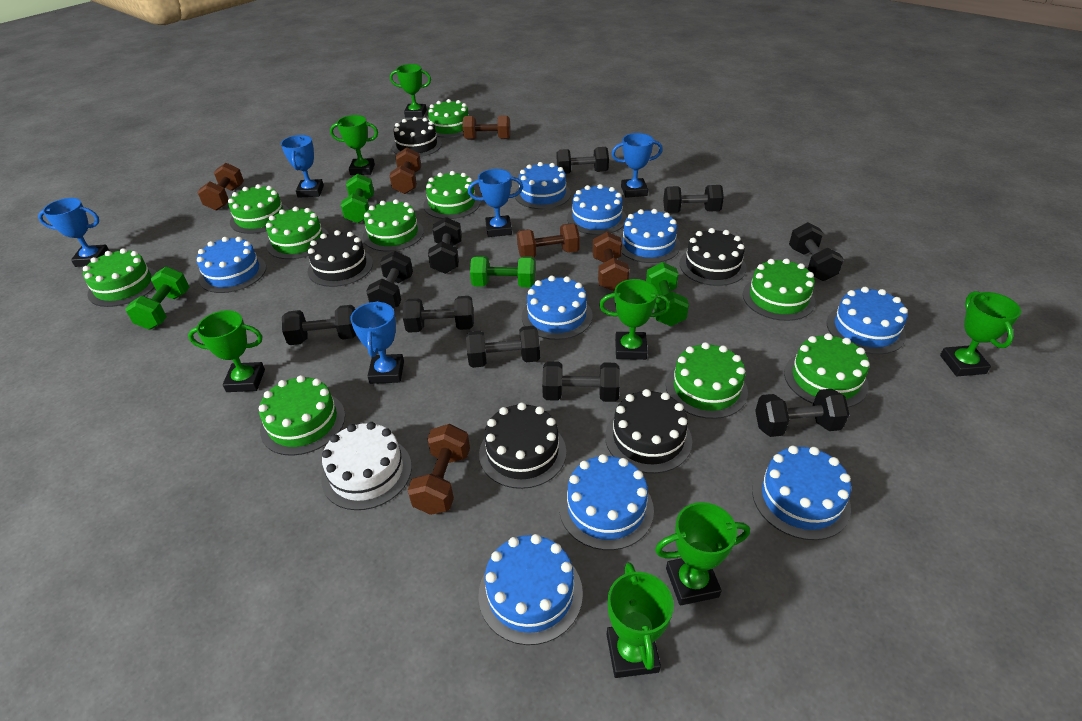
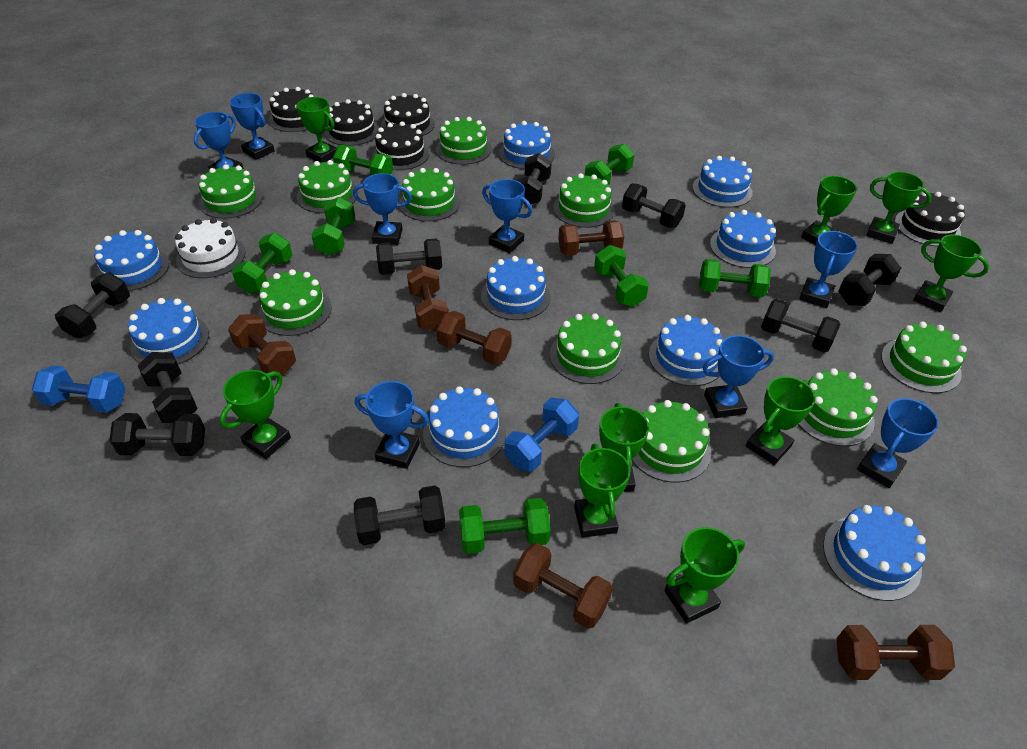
black dumbbell: [282,305,356,345] [366,251,413,309] [403,296,474,333] [428,217,462,274] [466,326,540,368] [542,361,620,402] [557,147,609,174] [663,185,724,213] [755,389,849,437] [789,222,844,281] = 10 -> [55,272,130,339] [109,413,205,456] [138,352,198,423] [354,485,446,545] [376,238,442,275] [517,153,552,205] [622,183,686,228] [761,299,840,353] [838,254,901,306] = 9
blue dumbbell: none = 0 -> [32,365,125,413] [505,398,579,472] = 2
blue trophy: [38,198,109,267] [281,135,324,198] [350,301,404,384] [468,169,523,237] [612,133,663,198] = 5 -> [194,112,244,170] [230,93,275,160] [353,173,412,245] [355,381,429,469] [482,179,532,253] [703,335,774,418] [799,231,858,308] [857,398,939,488] = 8
green dumbbell: [125,267,189,329] [341,174,374,223] [470,256,536,287] [646,262,689,326] = 4 -> [232,233,293,294] [312,197,355,256] [333,145,393,175] [459,498,551,554] [585,144,634,185] [594,245,649,307] [699,259,771,297] = 7
green trophy: [188,310,265,392] [330,115,378,175] [390,64,431,118] [599,279,670,360] [607,562,674,678] [655,502,750,605] [940,291,1021,376] = 7 -> [220,370,291,459] [296,97,337,163] [574,444,631,538] [599,403,649,492] [664,527,745,624] [746,376,816,465] [801,176,857,245] [866,171,932,244] [913,234,989,312] = 9

